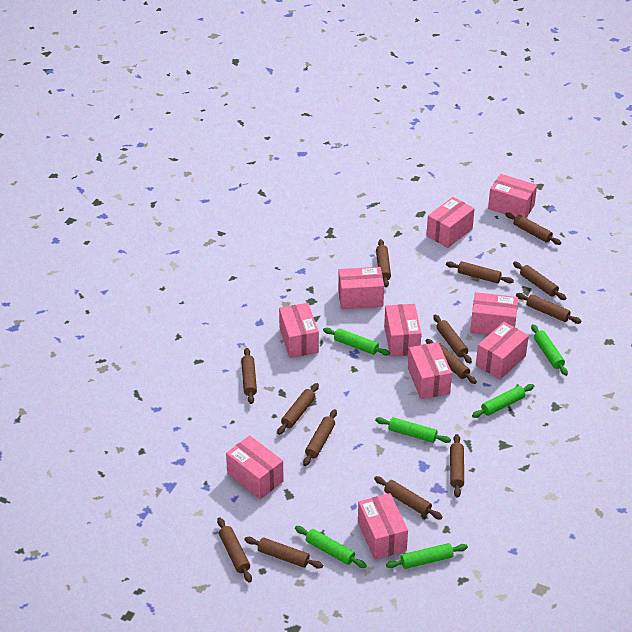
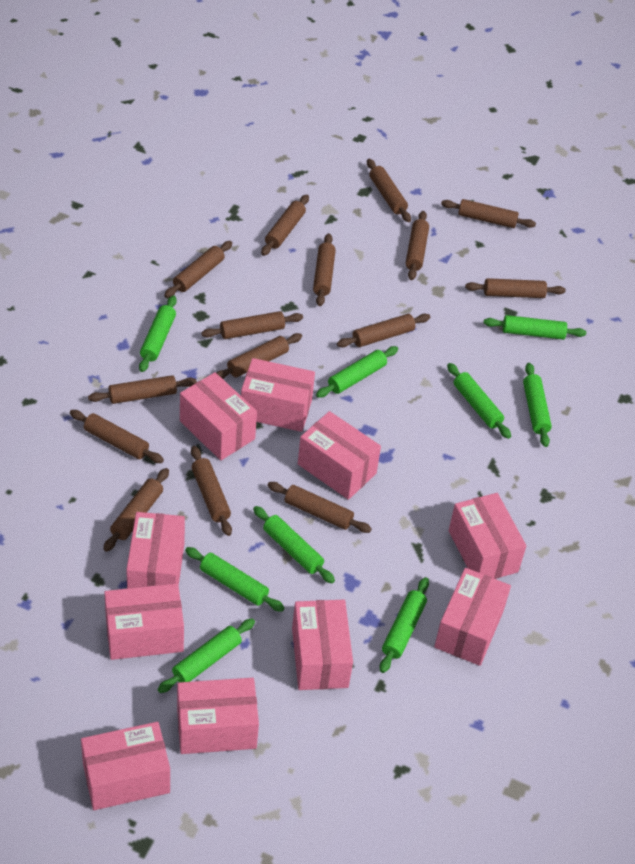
brown rolling pin: [217,517,252,583] [241,348,257,404] [244,537,323,569] [277,383,319,435] [303,409,337,466] [374,476,442,520] [376,239,391,287] [426,339,477,384] [433,315,472,364] [446,261,514,283] [450,434,464,498] [505,212,561,245] [513,261,566,300] [516,293,582,324] = 14 -> [70,410,164,463] [88,375,197,404] [103,468,169,552] [164,241,232,298] [191,446,232,536] [201,311,303,339] [216,333,302,379] [261,195,309,256] [267,482,372,533] [313,233,336,306] [337,314,430,347] [367,159,411,222] [406,211,429,280] [441,199,536,228] [465,278,566,298] = 15
green rolling pin: [295,526,367,568] [323,328,390,356] [375,417,451,443] [386,543,468,569] [472,384,534,418] [531,324,568,376] = 6 -> [139,296,177,372] [158,618,255,693] [185,547,284,612] [253,506,335,584] [316,346,398,398] [380,577,429,673] [447,363,511,439] [484,315,586,340] [523,363,552,447] = 9

